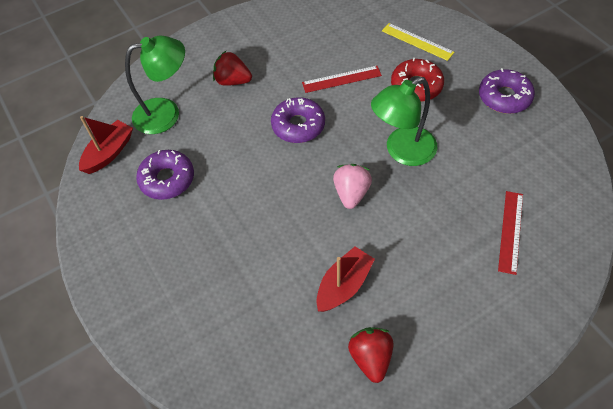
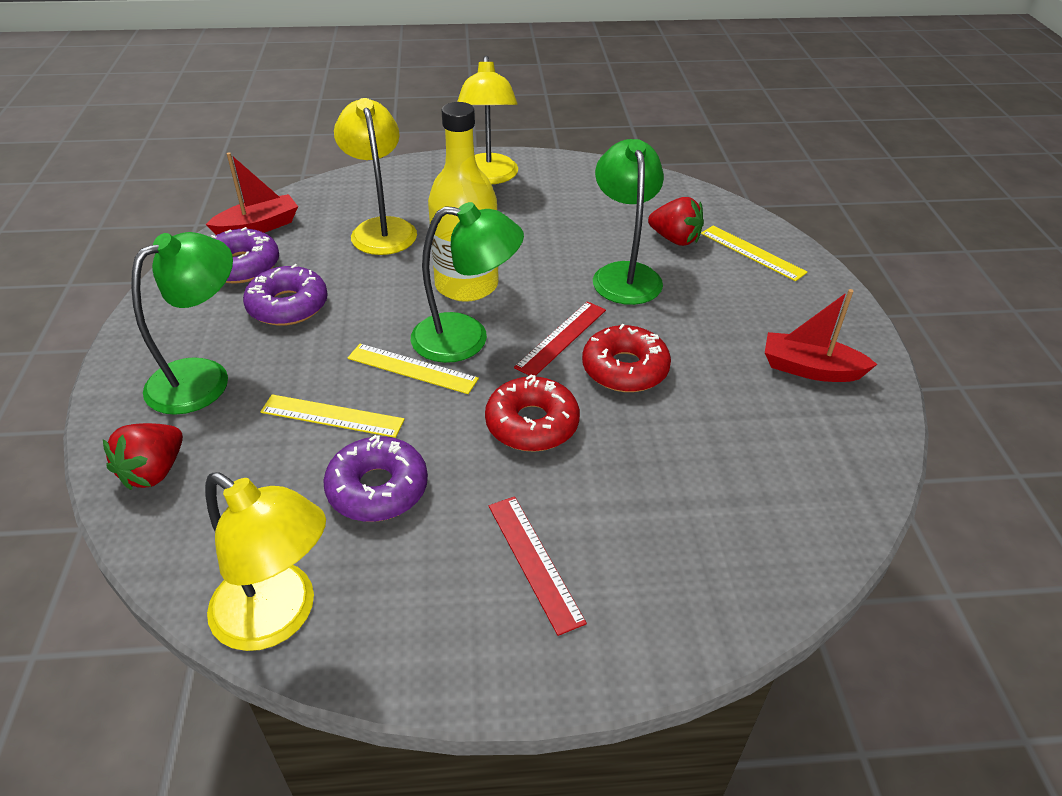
green lamp: [125,35,185,134] [371,77,437,166] = 2 -> [131,232,233,415] [411,202,524,363] [593,139,664,305] = 3
pink strawberry: [333,164,372,209] = 1 -> none = 0
red donut: [391,58,444,102] = 1 -> [485,374,580,452] [582,324,671,392] = 2
yellow bottle: none = 0 -> [428,102,498,302] = 1
yellow lamp: none = 0 -> [205,472,326,651] [334,98,417,255] [457,56,518,184] = 3
yellow ruler: [382,23,455,61] = 1 -> [260,394,405,438] [348,344,479,394] [701,225,807,281] = 3

